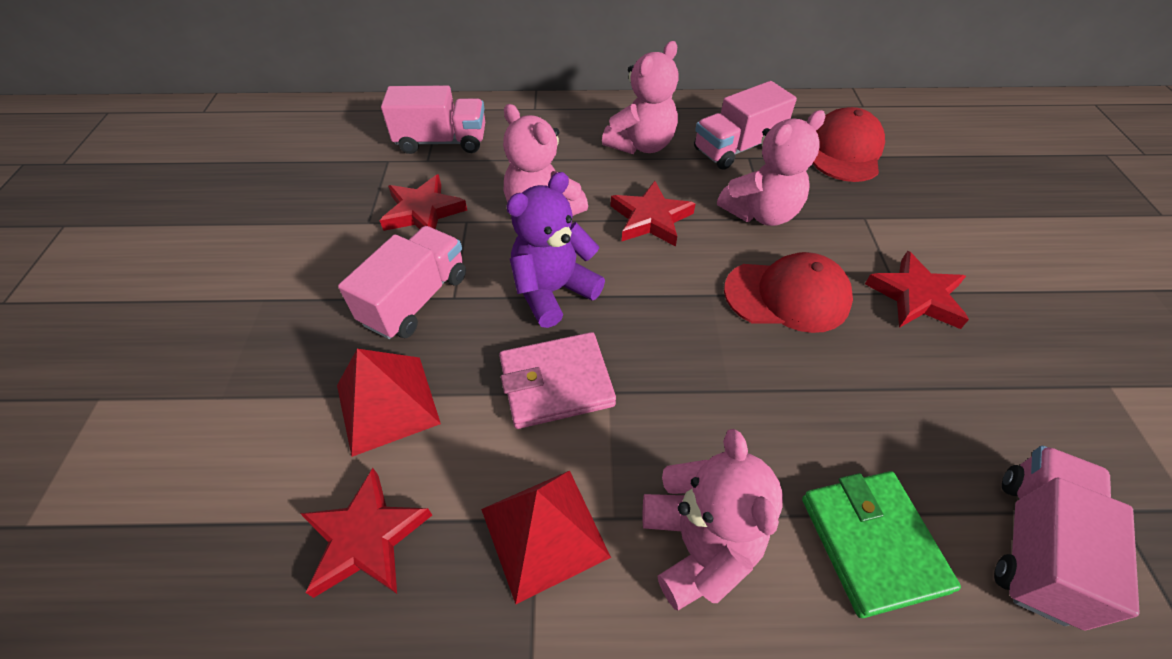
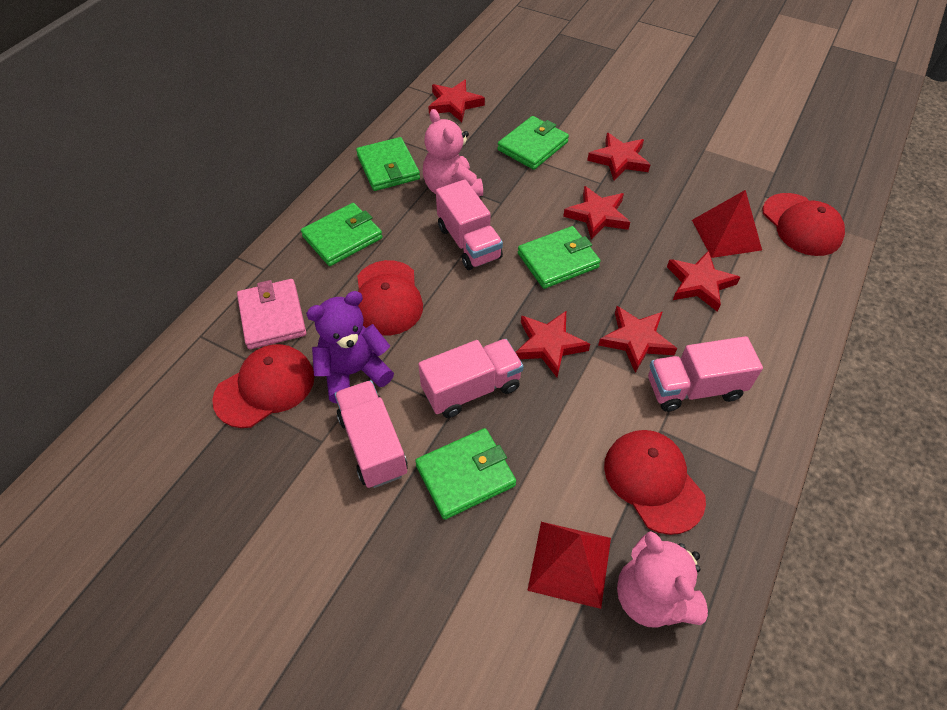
green wallet: [802,471,961,618] = 1 -> [301,203,383,266] [356,137,420,191] [415,428,516,520] [497,116,569,170] [518,226,601,289] = 5
pink teddy bear: [503,104,588,216] [602,41,679,154] [643,429,783,610] [717,110,825,226] = 4 -> [423,109,483,196] [617,531,708,628] = 2
red cap: [724,252,853,333] [813,107,885,182] = 2 -> [212,344,314,428] [357,260,423,335] [604,430,706,535] [762,193,845,256] = 4
red star: [300,468,432,598] [380,174,467,231] [611,181,696,247] [865,251,969,329] = 4 -> [428,80,485,122] [515,311,590,377] [563,186,630,240] [587,133,650,180] [598,306,677,373] [667,250,741,312] = 6

